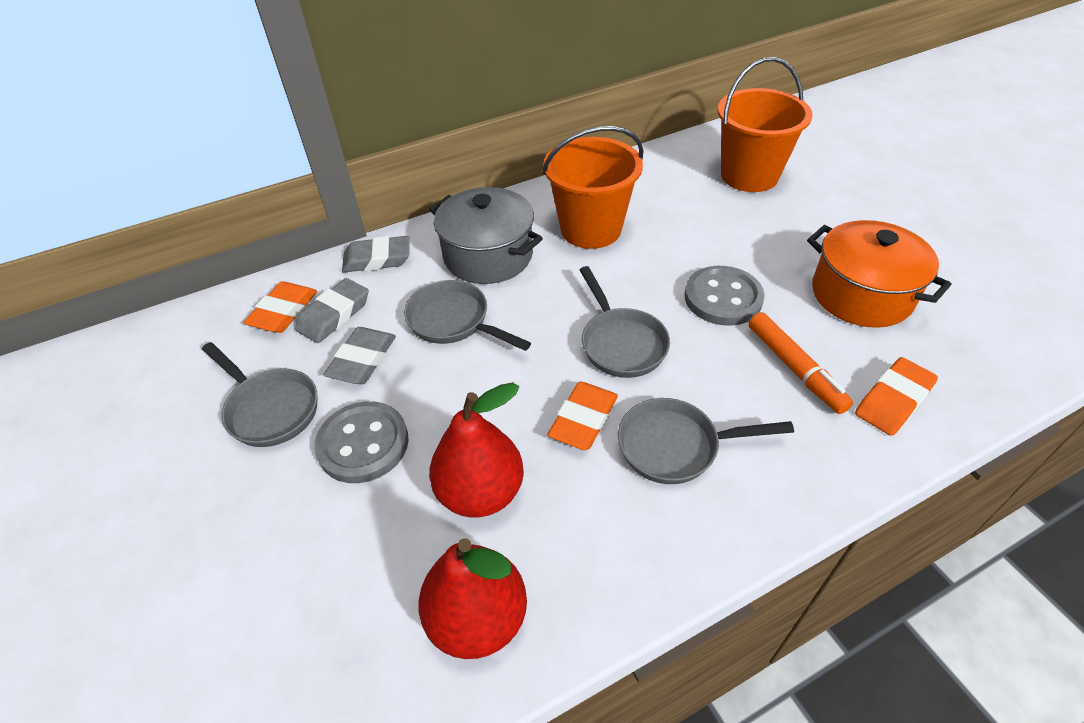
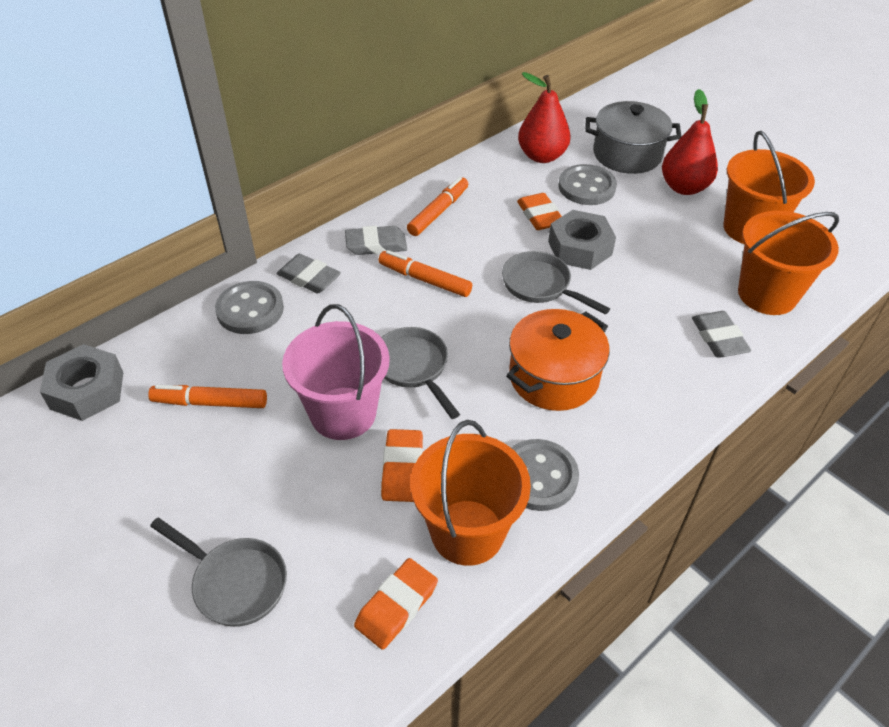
grey button: [314,401,409,483] [685,266,765,326] = 2 -> [215,281,284,334] [511,439,579,511] [559,164,617,205] = 3
grey nut: none = 0 -> [40,344,123,421] [548,210,616,270] = 2
grey pan: [202,342,317,447] [404,280,531,351] [580,266,670,378] [618,398,794,484] = 4 -> [150,518,287,627] [381,327,460,419] [502,251,610,314] = 3
orange bucket: [542,126,644,249] [717,57,812,192] = 2 -> [410,420,531,566] [724,131,815,244] [738,211,839,315] = 3
orange marker: [748,312,853,414] = 1 -> [148,385,267,408] [378,250,472,297] [407,177,468,236] = 3
pink bucket: none = 0 -> [282,304,390,440] = 1

